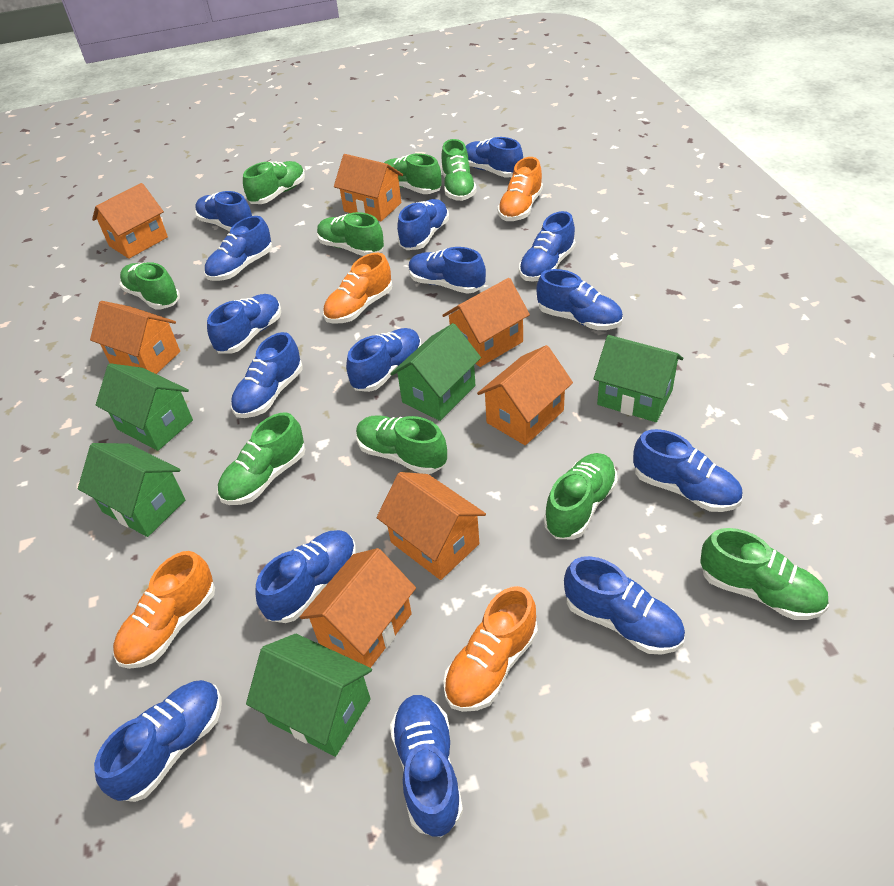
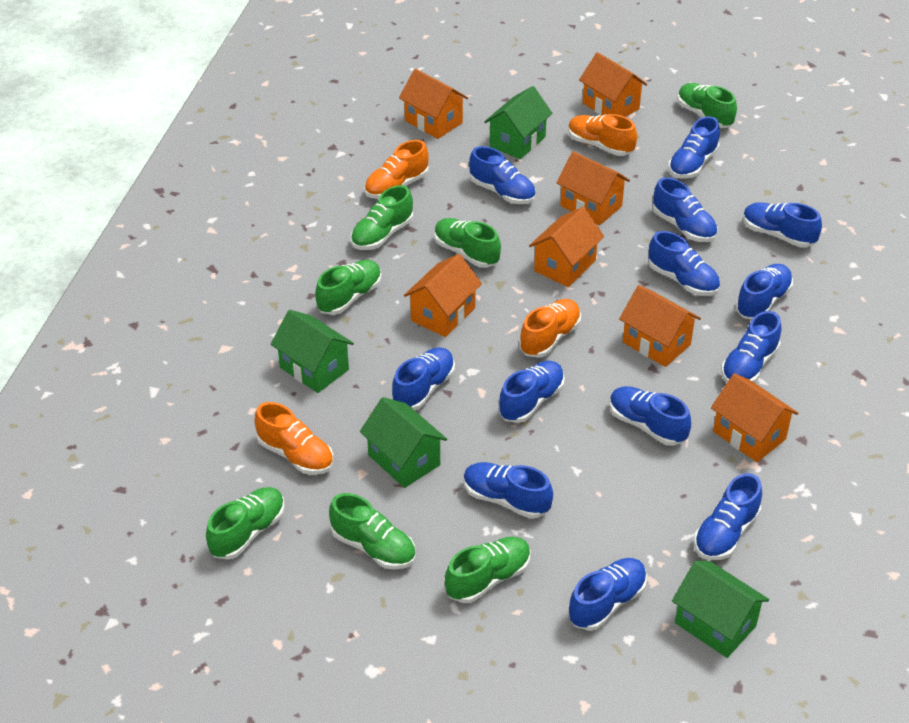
blue shoe: [94,680,222,802] [195,191,252,232] [204,216,272,281] [207,294,281,354] [231,332,303,418] [255,530,356,623] [346,328,421,392] [390,695,463,837] [397,199,449,250] [408,247,486,294] [466,137,523,178] [519,211,576,282] [536,269,623,330] [564,556,685,655] [633,429,742,512] = 15 -> [392,347,455,410] [463,462,553,519] [469,146,536,204] [499,361,565,423] [568,558,647,631] [610,386,691,446] [648,231,720,296] [653,177,718,242] [668,116,720,179] [694,473,762,560] [721,311,782,383] [735,264,793,319] [743,203,822,248] = 13
green house: [78,443,185,537] [96,363,193,451] [246,634,372,757] [390,323,481,421] [594,335,683,422] = 5 -> [271,310,354,393] [360,397,447,488] [484,86,552,159] [672,561,769,658] = 4
green shoe: [120,262,180,309] [217,412,305,505] [243,161,305,204] [317,212,384,256] [356,415,447,474] [384,153,442,194] [441,139,477,201] [544,453,618,540] [700,528,829,620] = 9 -> [206,487,285,560] [315,260,382,315] [329,493,416,570] [351,185,413,250] [434,218,501,268] [445,537,531,603] [678,83,737,128] = 7

